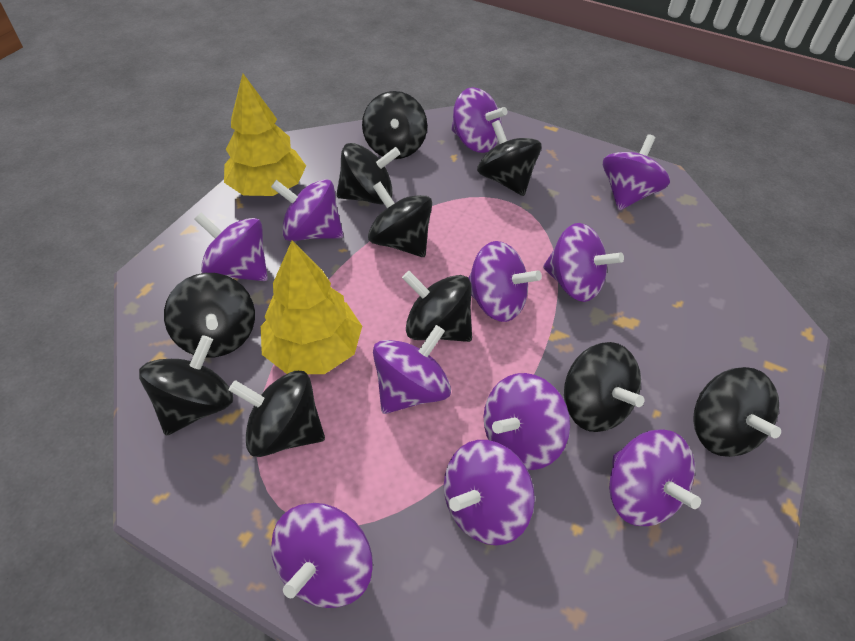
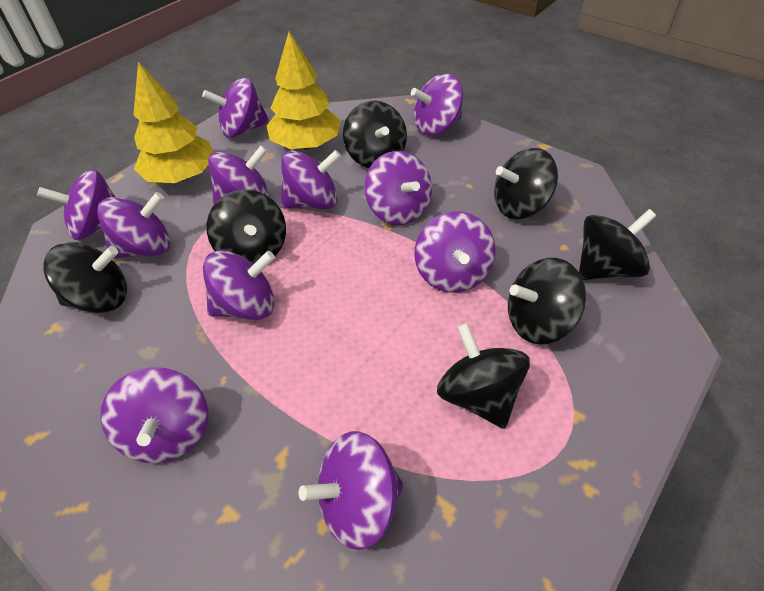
black spinning top: [139,335,233,436] [164,273,255,358] [229,371,325,457] [336,143,400,205] [362,91,427,159] [368,182,432,257] [402,271,472,342] [477,120,541,196] [564,342,645,432] [693,367,781,457] = 10 -> [43,242,127,313] [207,189,286,264] [343,101,407,168] [437,323,530,429] [494,148,558,219] [508,258,586,345] [579,209,656,280] = 7

